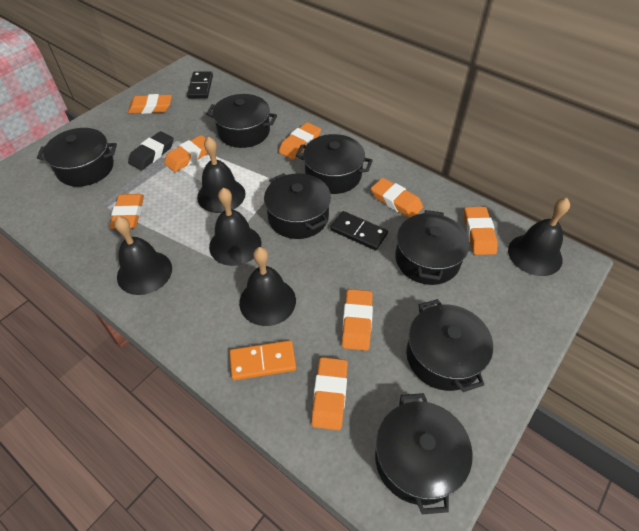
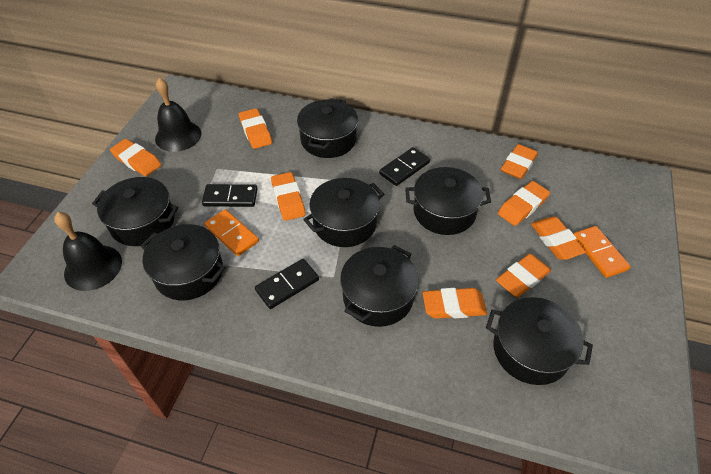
black bell: [114,216,172,295] [197,137,246,213] [209,188,261,266] [239,247,296,326] [508,198,570,276] = 5 -> [54,212,122,291] [155,78,201,152] = 2
black domino: [187,72,213,98] [330,211,388,250] = 2 -> [202,184,258,207] [255,259,319,309] [379,147,430,186] = 3
black eraser: [128,131,173,170] = 1 -> none = 0
orange domino: [230,340,296,380] = 1 -> [204,209,259,256] [574,226,631,278] = 2

